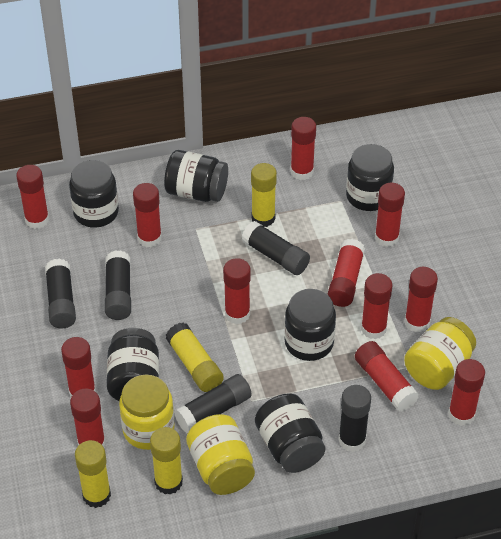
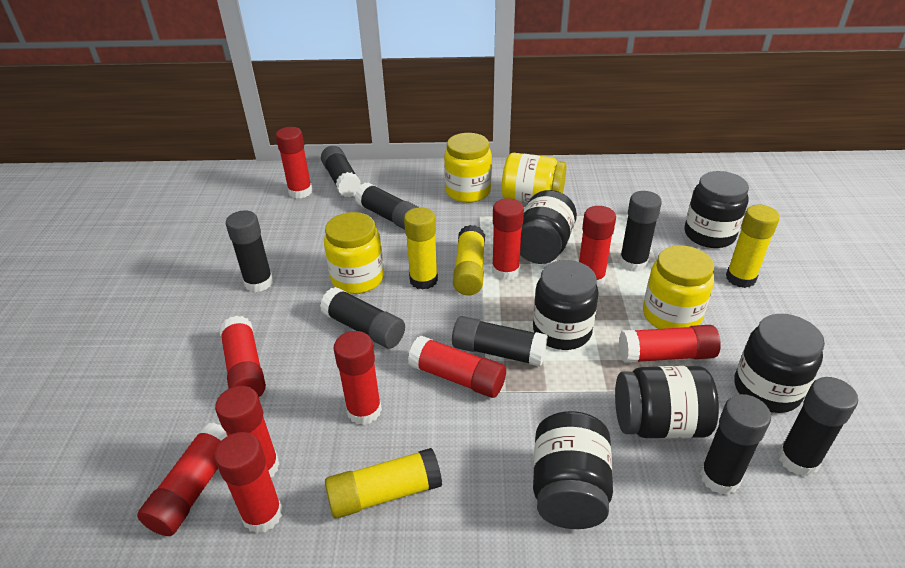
black glue stick: [45,258,76,329] [105,250,131,320] [174,374,252,433] [242,221,310,275] [338,385,371,452] = 5 -> [226,210,273,292] [320,287,405,349] [321,146,361,197] [355,182,418,230] [452,316,548,367] [619,191,662,272] [700,394,771,495] [778,377,858,476] = 8
red glue stick: [16,165,49,229] [61,337,96,398] [70,389,106,448] [133,183,162,247] [223,258,251,324] [291,117,316,180] [327,239,365,307] [355,341,419,412] [361,273,392,339] [375,183,405,247] [404,267,438,332] [448,359,485,426] = 12 -> [137,422,227,536] [214,432,283,533] [215,386,279,477] [219,316,266,397] [276,127,313,199] [334,331,382,425] [408,335,506,398] [492,199,524,280] [579,206,616,287] [619,325,721,363] = 10
yellow jar: [119,375,175,450] [186,414,255,495] [404,317,476,390] = 3 -> [324,212,384,294] [444,133,492,203] [502,153,567,203] [643,245,714,329] = 4

